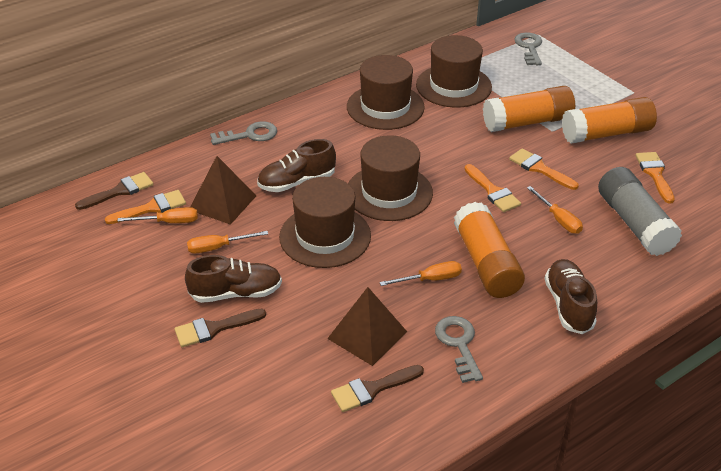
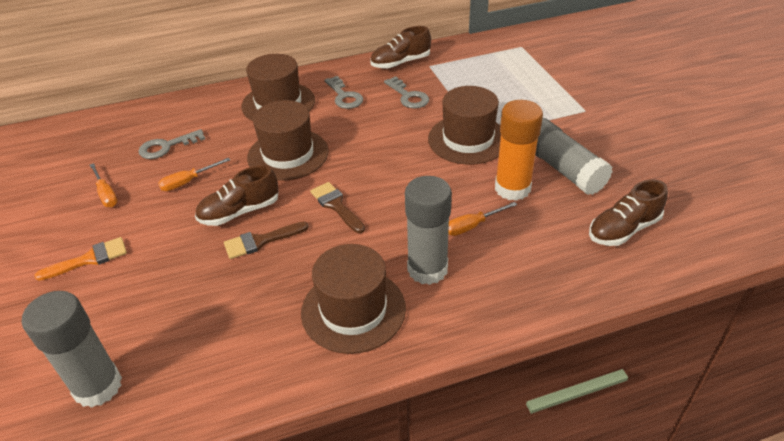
brown brush: [75,172,154,210] [174,309,266,347] [331,365,424,412] = 3 -> [224,222,309,259] [310,182,365,233] = 2
brown pyramid: [190,156,257,225] [327,287,407,366] = 2 -> none = 0
grey glue stick: [598,167,682,256] = 1 -> [22,291,122,408] [405,176,452,285] [535,118,613,195] = 3
orange brush: [105,190,186,224] [464,164,521,212] [509,148,579,190] [635,152,675,204] = 4 -> [34,237,127,281] = 1
orange glue stick: [454,202,525,298] [483,86,575,132] [562,97,657,144] = 3 -> [495,100,543,201] = 1
orange screwdriver: [117,207,198,223] [187,231,268,253] [380,261,462,286] [527,186,583,234] = 4 -> [90,163,117,207] [158,158,230,191] [448,202,517,236] = 3

